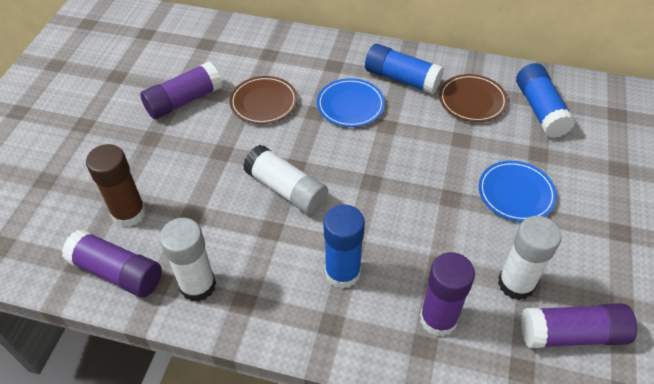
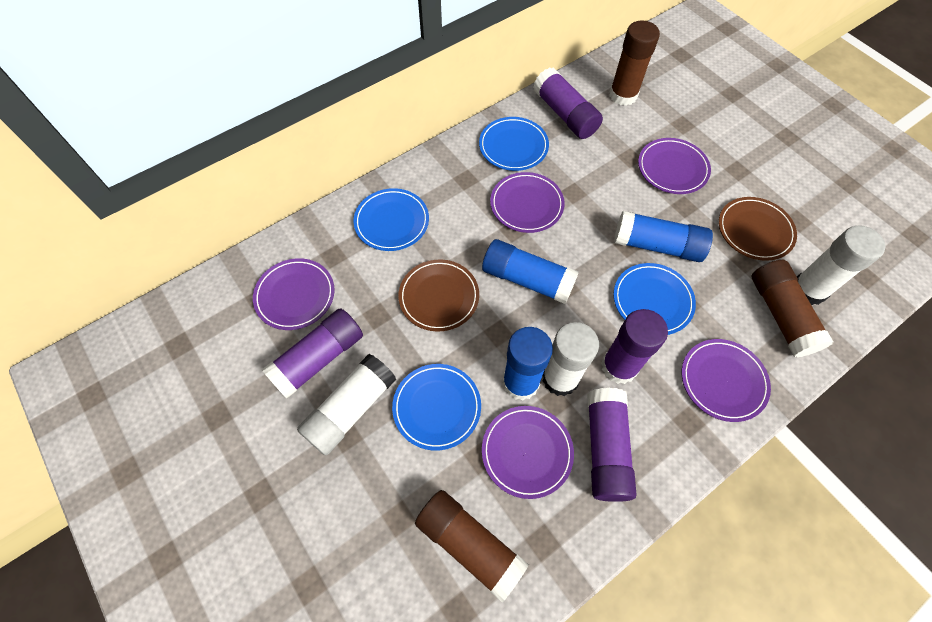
blue plate: [317,78,385,127] [479,161,557,222] = 2 -> [353,188,429,251] [392,364,481,451] [479,117,549,171] [613,263,696,335] = 4
brown glue stick: [86,144,146,227] = 1 -> [415,490,529,603] [609,21,660,106] [752,260,833,358] = 3
purple plate: none = 0 -> [253,258,335,330] [482,406,574,499] [490,172,565,233] [638,138,711,194] [682,339,771,422] = 5

